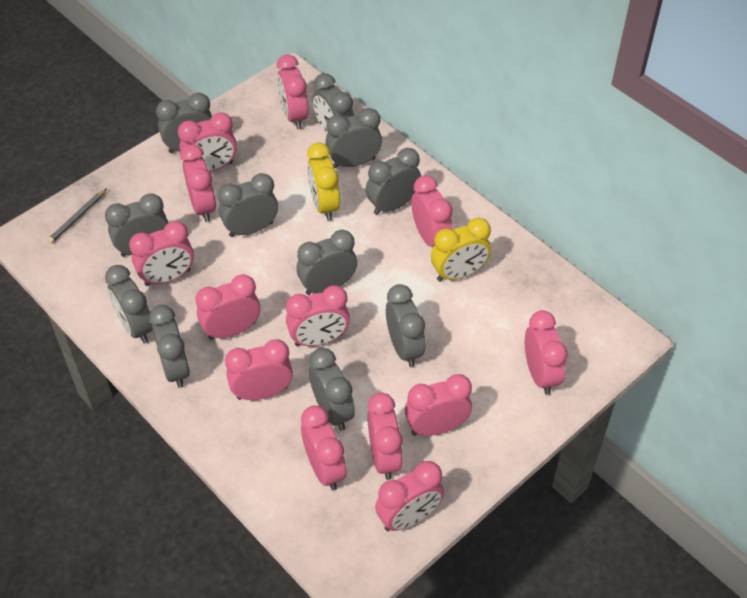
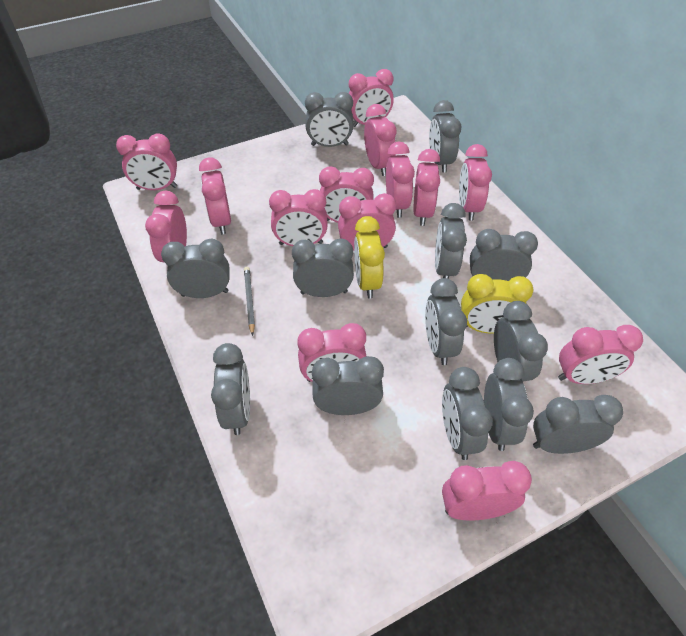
grey clock: [105,193,168,257] [105,265,153,344] [149,305,190,388] [156,93,212,153] [218,173,278,237] [296,230,357,295] [309,348,355,431] [313,73,354,134] [326,108,382,168] [366,148,421,215] [386,284,426,367] = 11 -> [161,239,230,298] [211,343,250,435] [292,239,354,297] [305,92,354,147] [312,356,384,415] [425,278,467,365] [429,100,461,173] [435,203,467,279] [442,367,493,460] [470,229,538,281] [484,358,534,451] [494,301,548,381] [533,395,623,454] = 13
pink clock: [129,221,194,286] [178,112,237,172] [180,144,216,222] [195,274,260,340] [225,339,293,400] [277,54,308,129] [286,285,350,346] [301,405,347,491] [367,392,403,480] [375,461,444,531] [405,374,472,436] [411,175,453,247] [525,310,568,395] = 13 -> [116,133,177,190] [145,191,187,262] [199,157,231,234] [269,189,328,246] [297,323,366,382] [319,166,374,223] [338,193,396,251] [348,69,394,127] [364,104,397,176] [386,141,415,218] [413,149,440,226] [442,461,532,521] [459,144,492,221] [558,325,643,384] = 14

